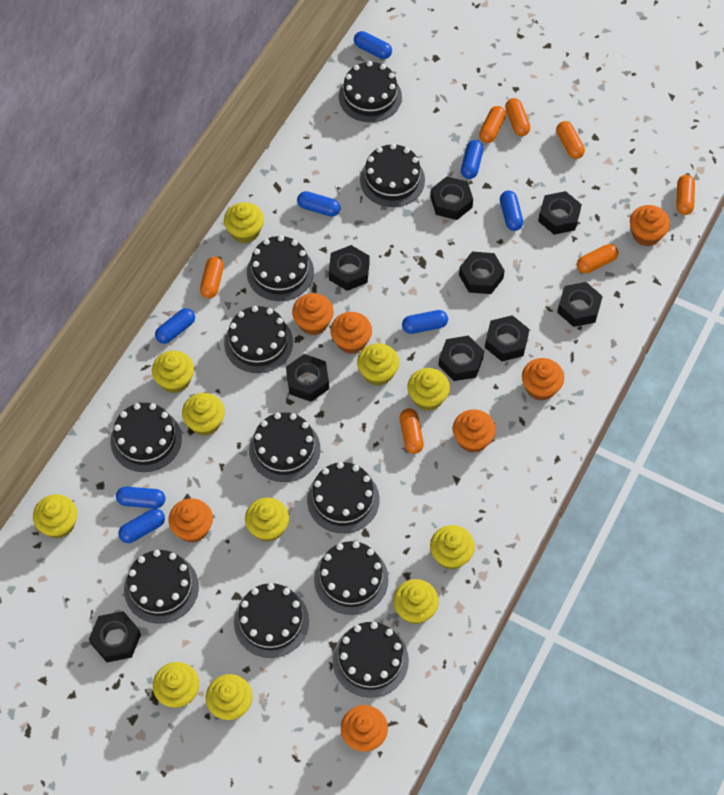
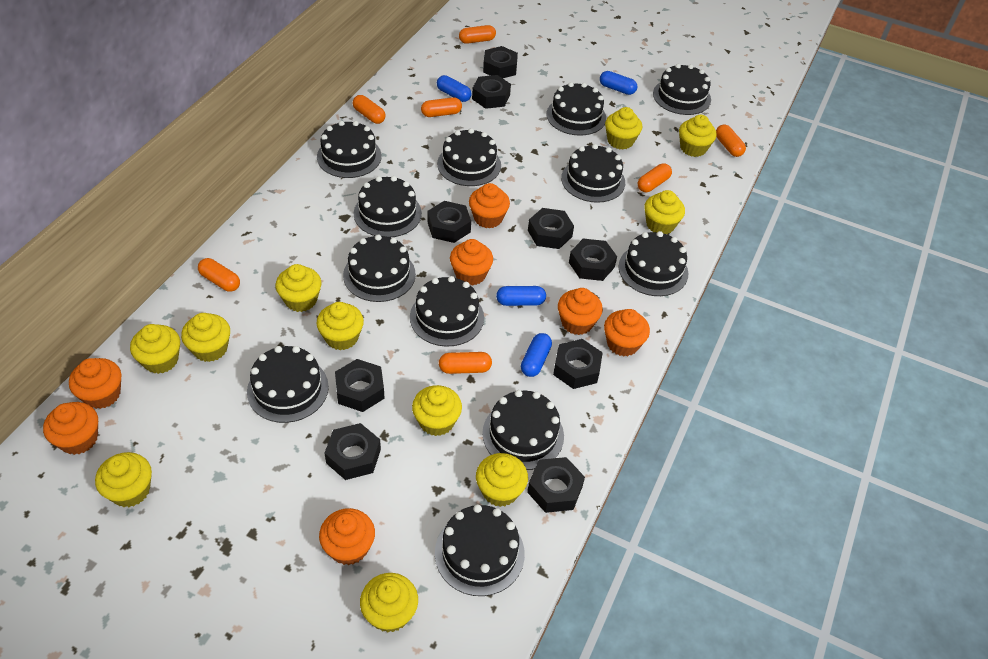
black cake: [111,403,182,472] [124,550,199,624] [224,306,293,373] [234,583,309,658] [247,235,314,301] [249,412,320,482] [307,462,380,533] [314,541,389,615] [333,622,409,698] [339,61,402,122] [360,144,425,207] = 11 -> [247,346,329,423] [317,121,381,178] [343,235,416,302] [354,176,422,237] [410,276,484,347] [435,504,525,596] [437,128,501,186] [482,390,564,470] [547,82,606,136] [561,144,625,203] [618,231,688,296] [653,64,711,115] = 12
blue capsule: [116,487,165,508] [118,508,165,543] [155,308,195,344] [297,191,341,217] [354,31,392,59] [402,310,448,334] [461,140,483,179] [500,190,523,231] = 8 -> [437,75,472,102] [496,286,546,306] [521,333,552,377] [600,71,637,95] = 4

